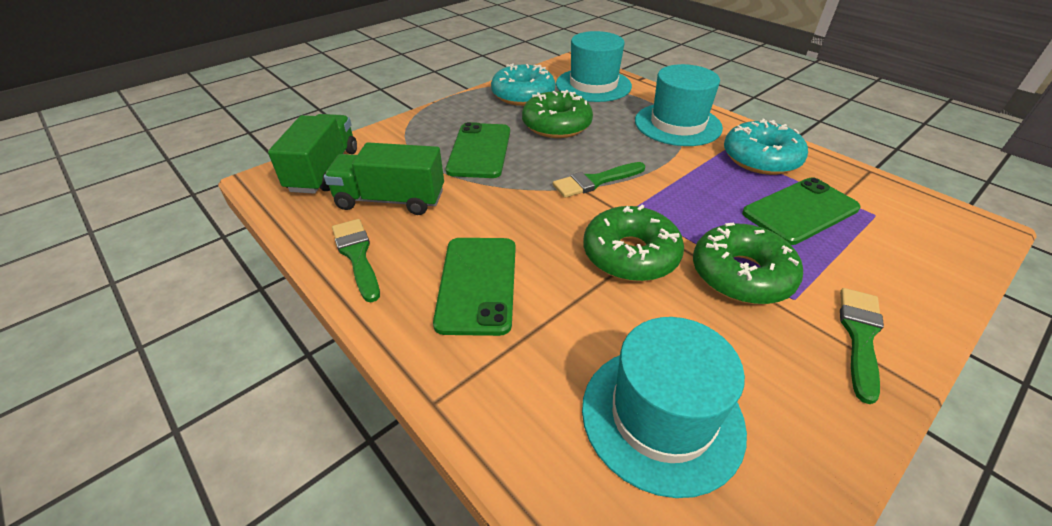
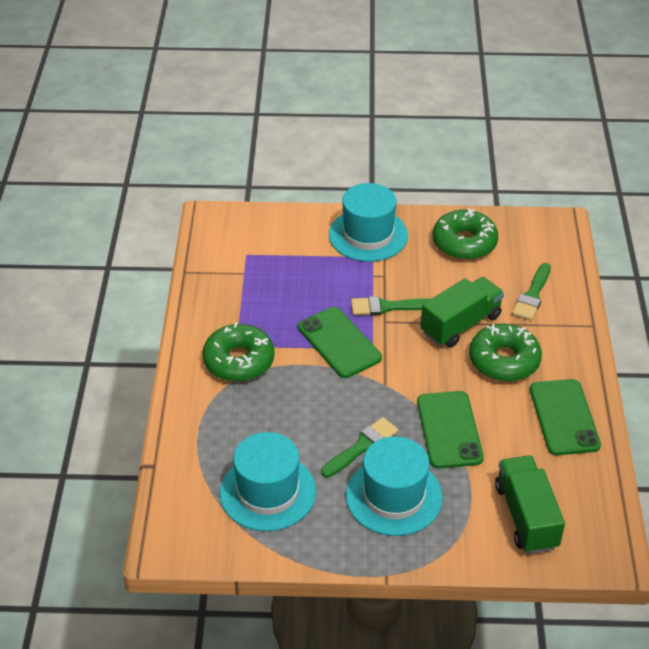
turquoise donut: [491,63,555,106] [724,119,808,175] = 2 -> none = 0

